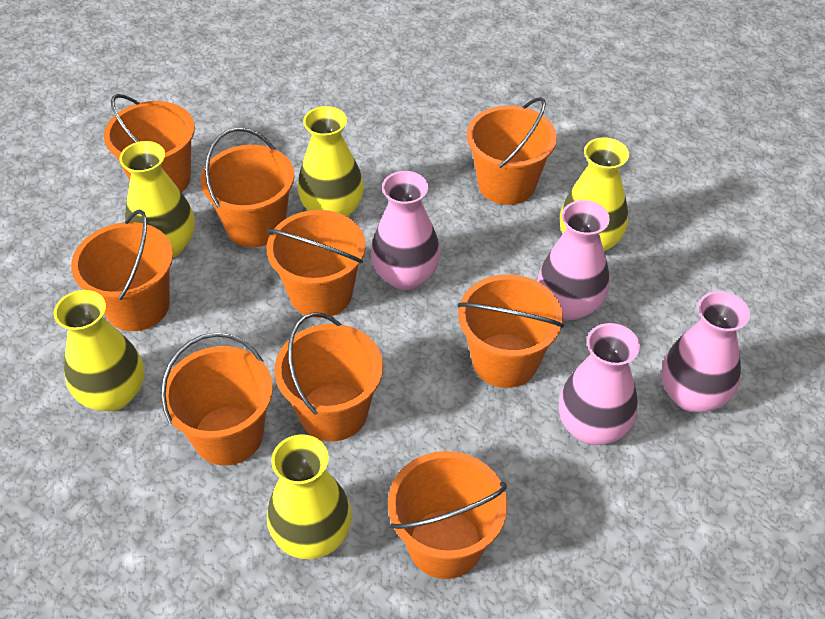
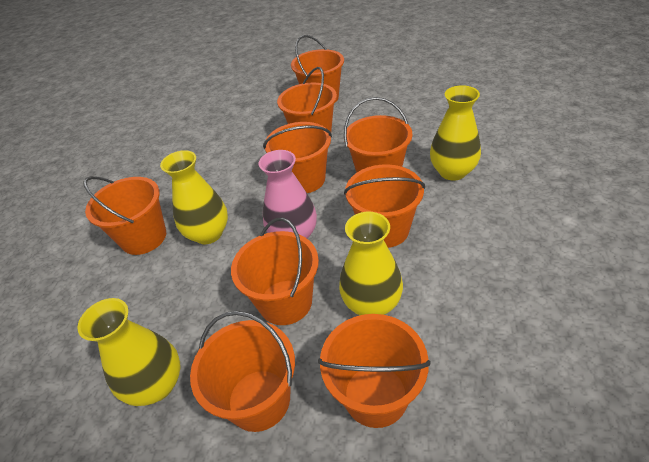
pink vase: [371,171,440,290] [538,200,610,320] [559,323,640,445] [661,291,750,413] = 4 -> [258,150,317,239] = 1
yellow vase: [54,290,144,411] [119,141,195,257] [267,434,352,559] [298,106,364,217] [560,137,629,251] = 5 -> [77,298,180,406] [160,150,228,244] [339,212,403,315] [430,85,481,181] = 4

